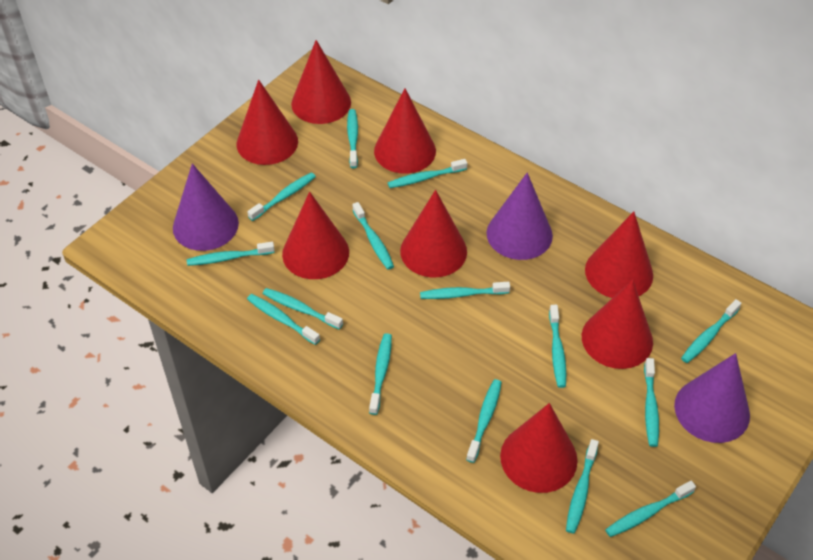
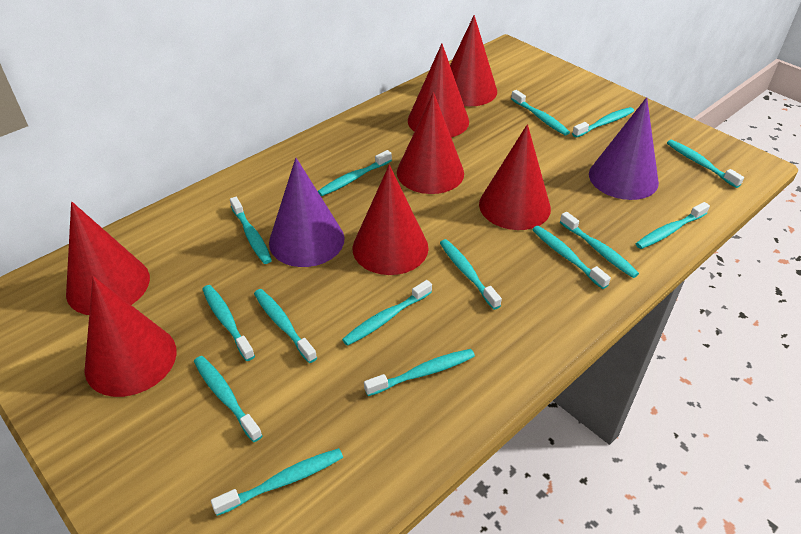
purple cone: [173,163,239,251] [486,173,553,260] [674,353,750,443] = 3 -> [269,158,345,267] [589,97,659,200] = 2
red cone: [237,80,298,165] [282,192,349,279] [291,40,351,124] [374,88,436,174] [400,190,467,278] [500,403,577,493] [582,280,653,369] [585,212,653,298] = 8 -> [66,202,150,315] [84,276,177,397] [353,165,429,275] [397,92,464,194] [408,44,469,137] [450,15,497,106] [479,124,551,230] = 7

